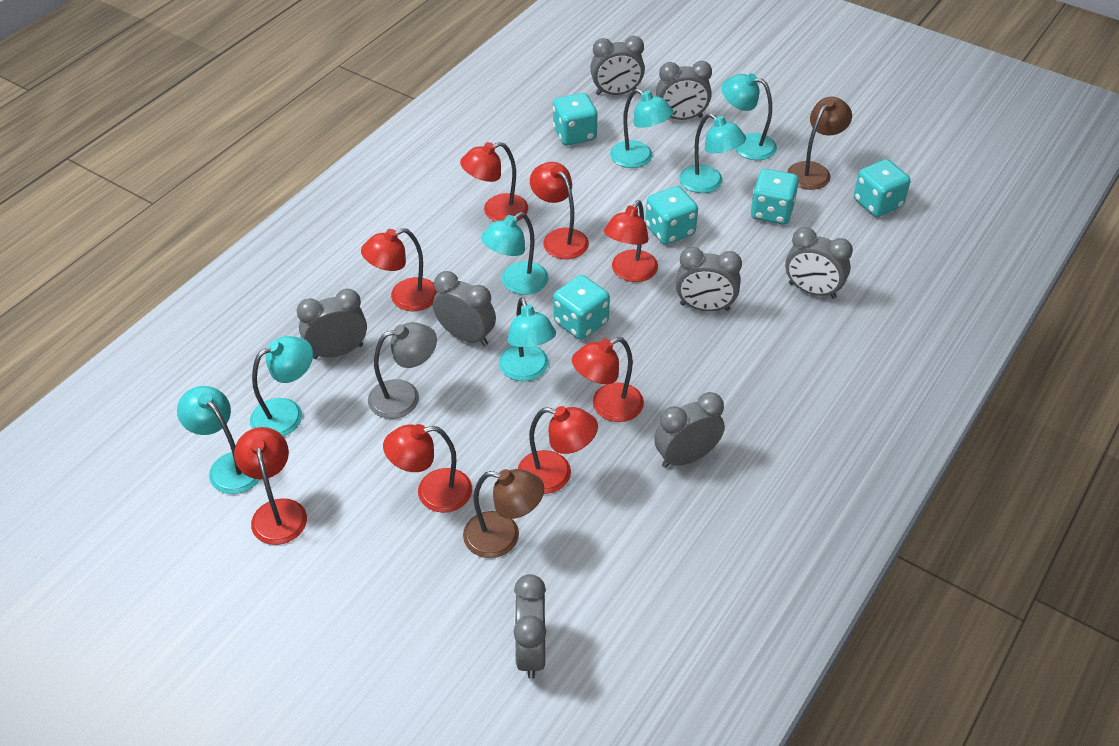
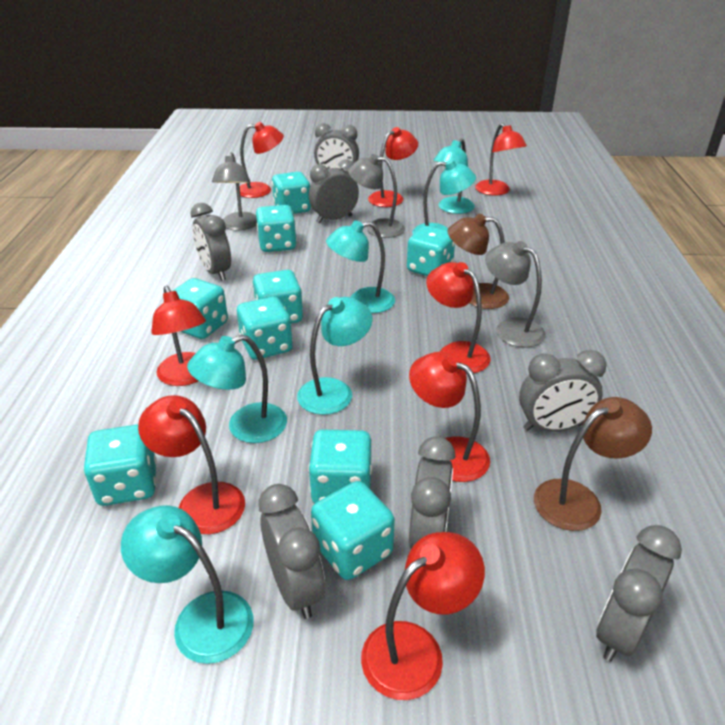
grey clock: [297,289,367,359] [433,271,496,346] [514,574,546,679] [590,36,645,95] [654,392,725,468] [656,61,712,120] [676,247,742,311] [785,227,853,299] = 8 -> [191,203,231,281] [259,484,325,619] [309,159,359,223] [314,123,359,172] [409,436,456,549] [519,350,607,432] [596,525,682,662] = 7
grey lamp: [368,322,437,419] = 1 -> [212,152,257,230] [348,154,405,238] [485,241,546,348] = 3
turquoise dice: [553,93,597,145] [553,275,610,340] [645,186,698,245] [751,169,799,225] [854,159,911,217] = 5 -> [84,424,157,506] [173,278,228,339] [237,297,293,360] [253,270,303,324] [256,205,297,252] [272,172,311,214] [308,429,372,504] [311,481,395,580] [407,226,455,276] = 9
turquoise lamp: [177,386,260,494] [250,336,313,436] [481,212,549,295] [499,297,556,381] [610,89,674,168] [679,113,746,193] [722,73,777,160] = 7 -> [121,505,254,664] [187,335,287,443] [297,297,372,415] [326,220,395,313] [412,159,476,234] [433,138,475,214] = 6

